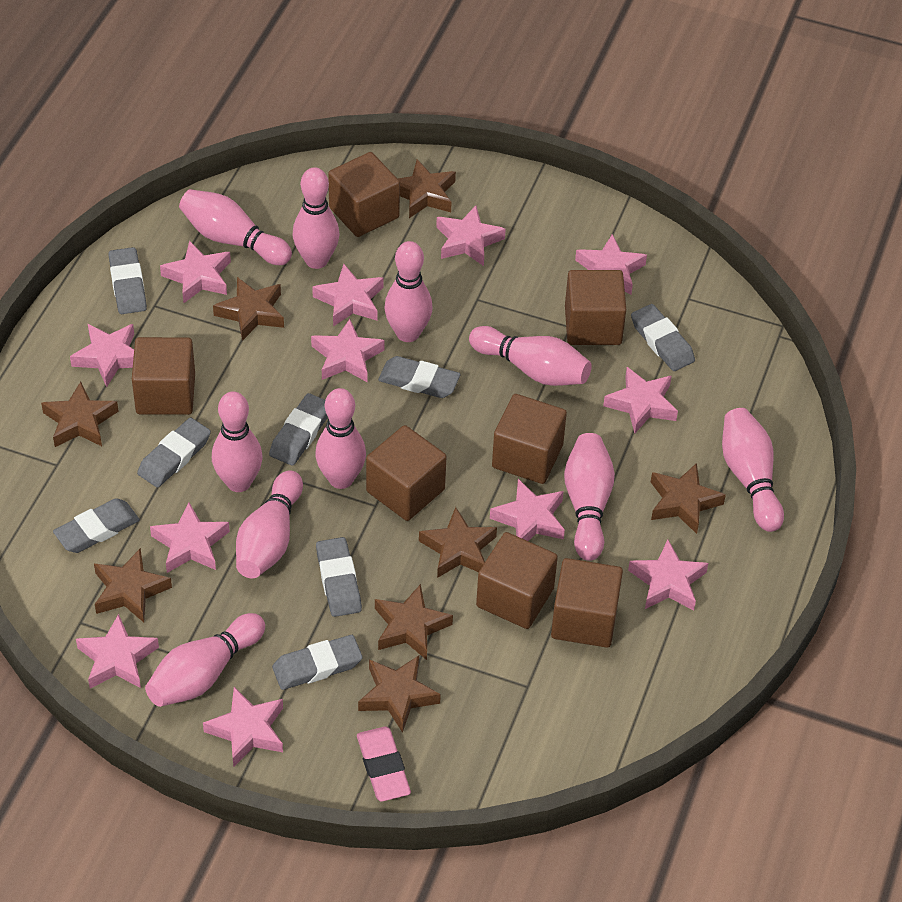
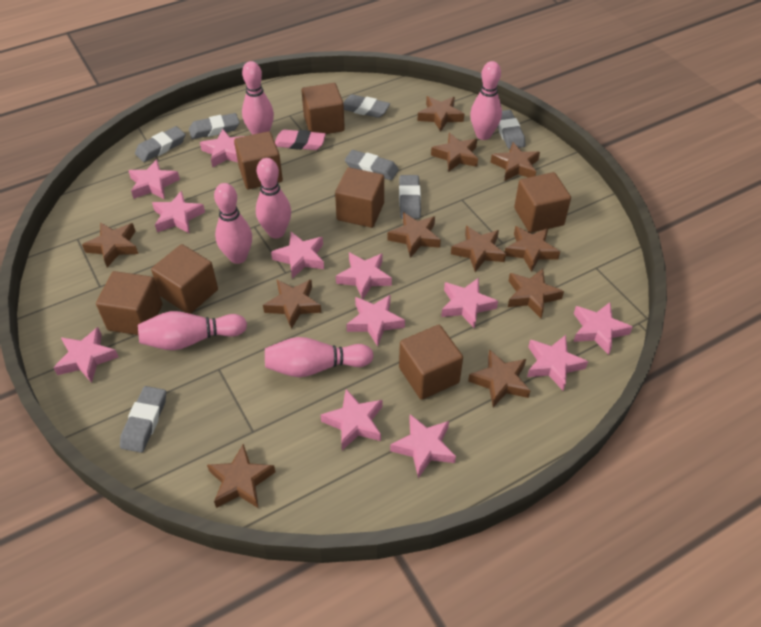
brown star: [41,381,119,447] [94,548,172,622] [213,277,284,341] [358,655,441,733] [375,584,453,660] [398,159,456,218] [419,507,497,578] [651,463,726,534] = 8 -> [82,223,138,267] [207,444,276,508] [263,280,321,329] [388,212,441,258] [417,96,464,132] [431,133,478,172] [451,226,506,272] [468,349,530,407] [491,142,540,181] [505,226,560,272] [508,269,564,318] = 11
grey eraser: [53,498,140,553] [109,247,147,314] [137,418,211,488] [269,393,328,466] [272,635,363,690] [316,537,362,617] [378,356,460,398] [631,304,695,371] = 8 -> [120,386,166,453] [135,126,185,162] [189,113,240,139] [344,94,390,118] [345,150,399,180] [399,175,421,219] [498,110,525,149] = 7
pink bowling pin: [145,613,265,707] [179,189,292,265] [212,391,263,492] [236,470,303,578] [293,167,339,269] [315,388,366,489] [384,241,433,342] [469,326,592,386] [564,433,615,561] [722,408,784,532] = 10 -> [138,311,247,350] [214,183,252,264] [242,61,274,135] [256,158,291,238] [265,337,374,377] [470,61,502,140] = 6

